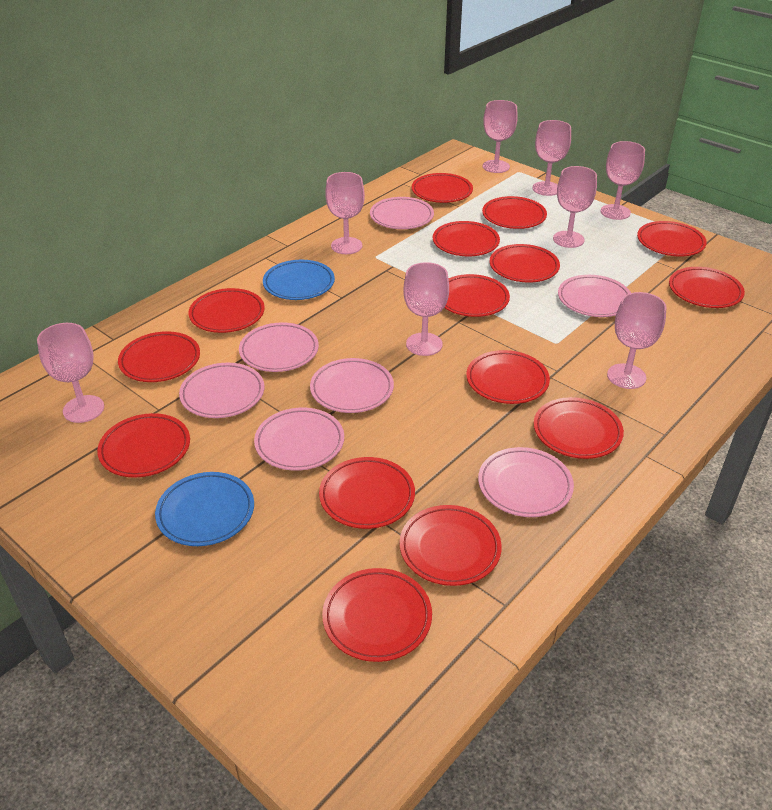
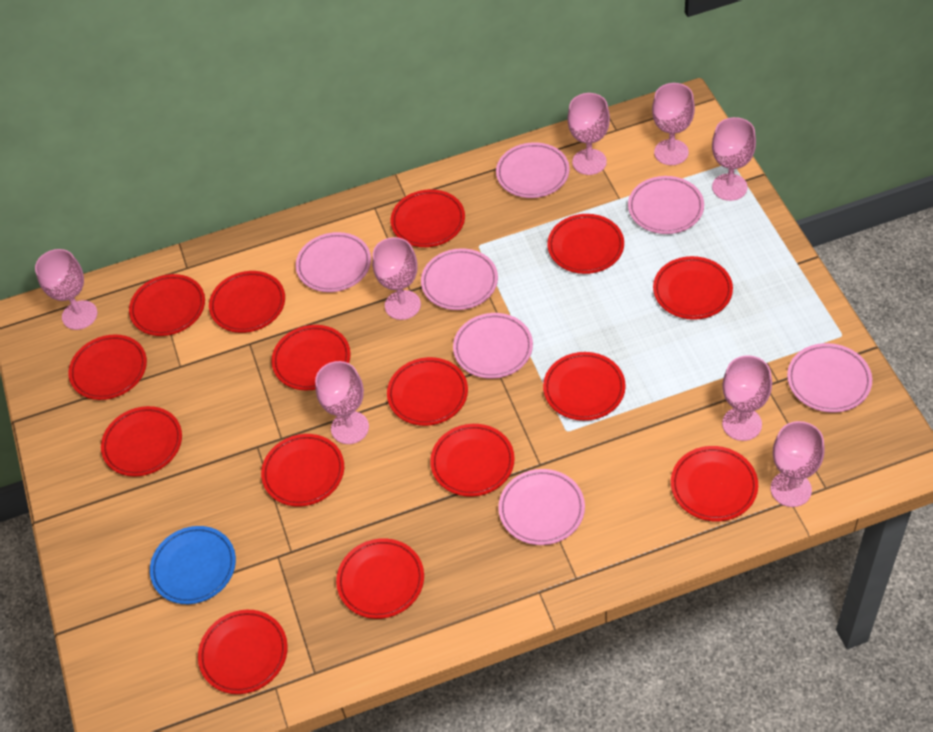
blue plate: [155,472,254,546] [263,260,335,300] = 2 -> [150,526,236,604] = 1

